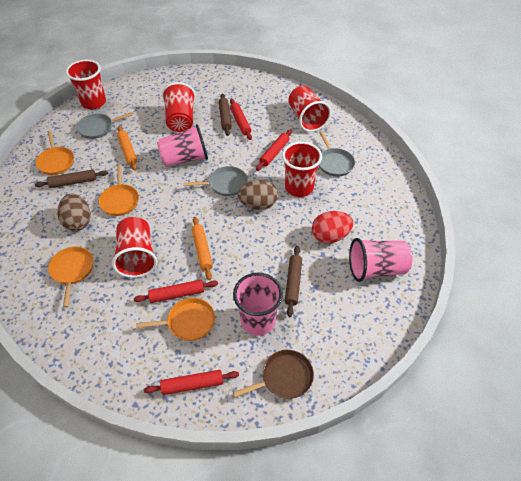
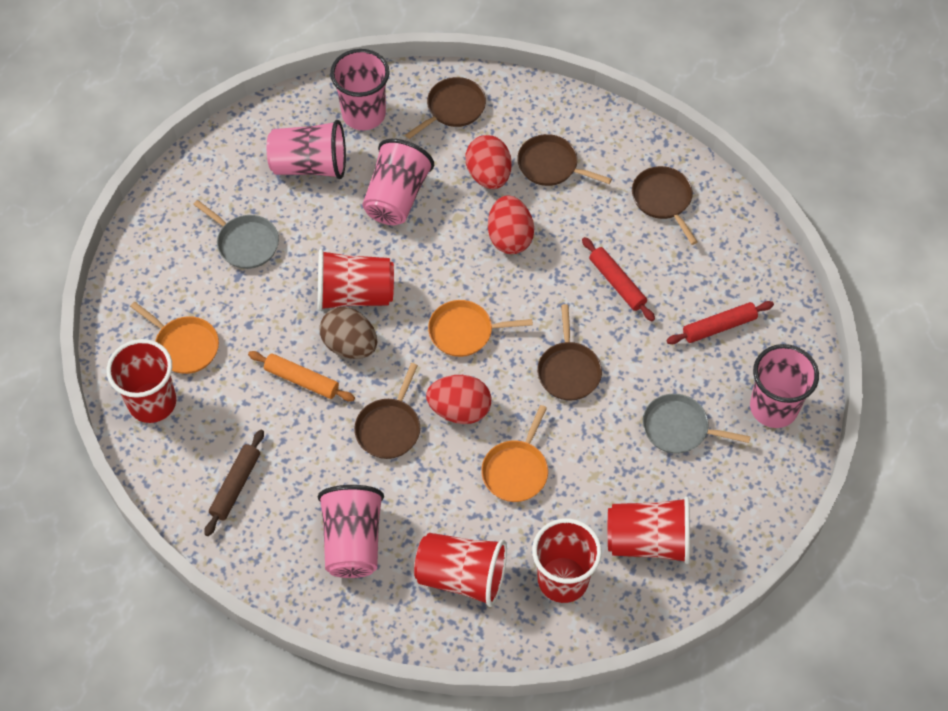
brown egg: [57,193,91,231] [238,180,278,210] = 2 -> [320,307,377,359] = 1
brown pan: [233,350,314,399] = 1 -> [354,363,420,459] [405,77,486,139] [517,134,612,186] [537,304,602,401] [632,166,697,245] = 5
brown rolling pin: [35,169,108,188] [219,94,232,136] [285,246,302,317] = 3 -> [204,429,264,536] = 1
grey pan: [76,112,133,139] [184,166,248,196] [319,131,355,177] = 3 -> [193,200,279,269] [643,394,751,454] = 2
orange pan: [36,131,74,175] [48,246,93,308] [99,165,139,216] [136,298,215,341] = 4 -> [130,302,219,374] [428,300,533,357] [481,405,548,502] = 3
orange rolling pin: [117,126,137,171] [192,217,213,280] = 2 -> [248,351,355,402] = 1
pink cup: [157,124,208,167] [233,272,283,336] [349,238,413,282] = 3 -> [267,120,346,179] [318,485,384,578] [330,49,390,130] [362,139,434,225] [750,344,819,428] = 5
red egg: [312,211,354,243] = 1 -> [426,375,491,424] [465,135,512,189] [488,195,534,254] = 3
red rolling pin: [134,280,218,303] [144,370,239,395] [230,99,252,140] [256,129,292,171] = 4 -> [582,237,655,321] [666,301,774,344] = 2

